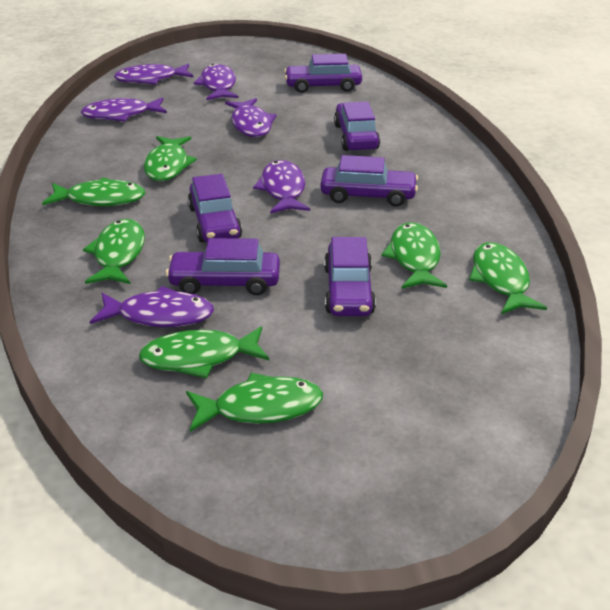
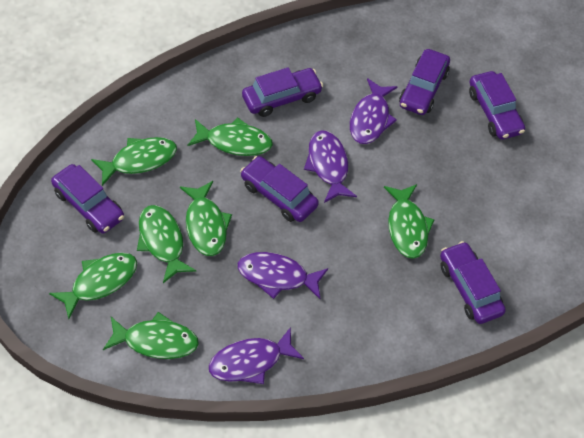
purple fish: [81,97,167,122] [90,286,214,327] [114,64,193,85] [194,64,239,100] [225,98,276,137] [253,160,310,214] = 6 -> [209,327,304,384] [238,252,328,299] [304,131,357,203] [350,78,398,144] = 4

